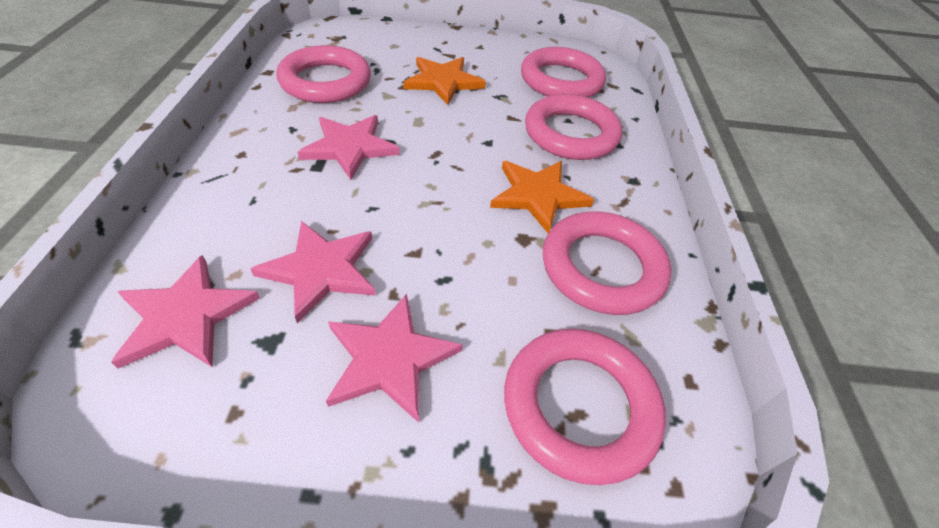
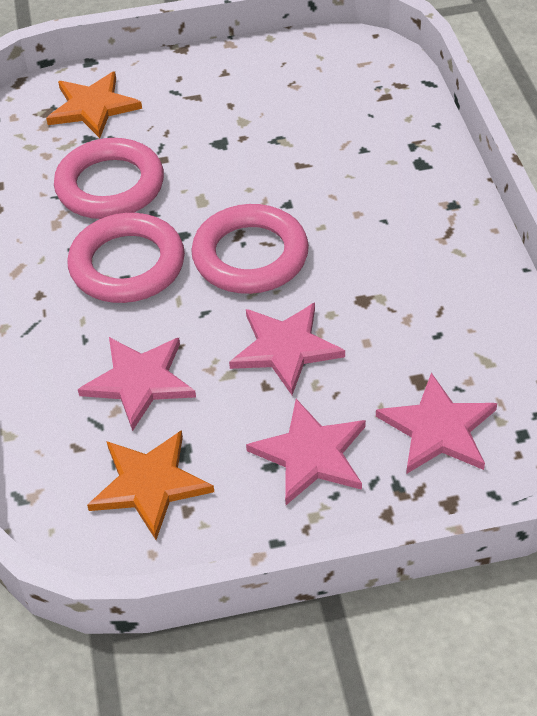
pink ring: [276,45,371,103] [504,329,666,485] [521,47,606,98] [525,94,622,160] [543,212,671,315] = 5 -> [54,138,164,219] [67,213,185,303] [191,204,309,294] = 3

